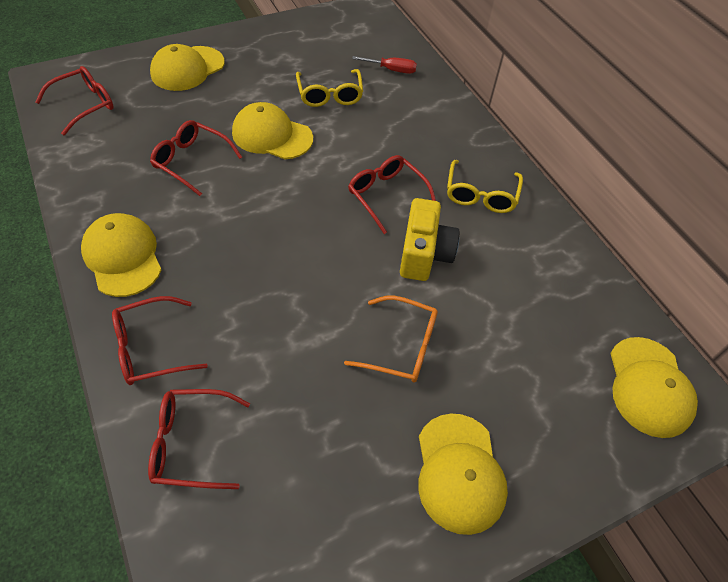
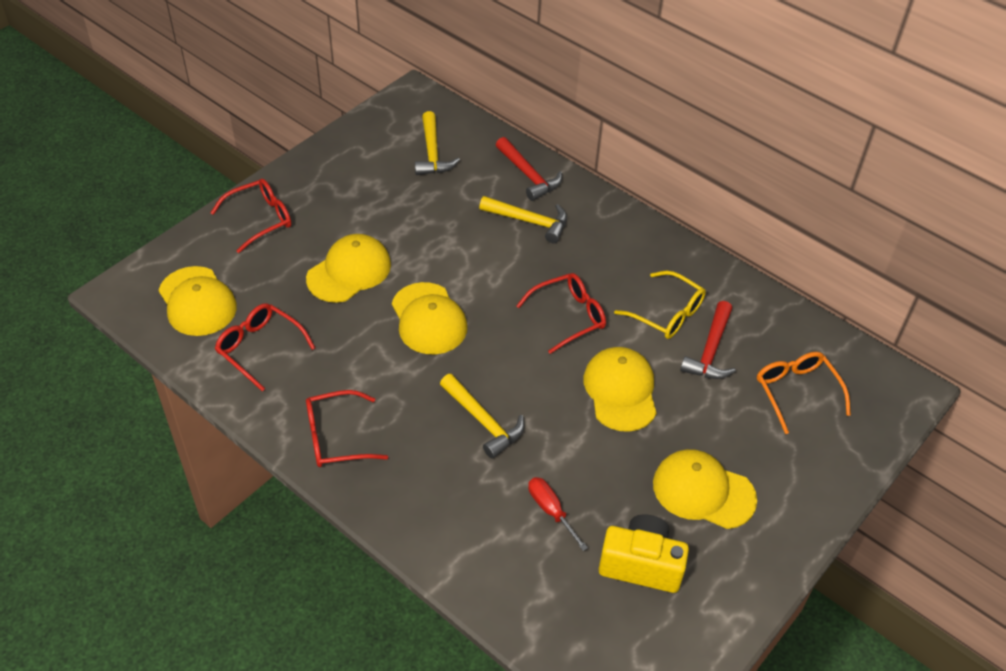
red glasses: [35,66,114,135] [112,296,208,385] [148,389,250,489] [150,120,242,196] [348,155,436,234] = 5 -> [210,179,291,253] [215,303,315,391] [306,390,388,467] [516,273,606,354] = 4
red hammer: none = 0 -> [496,137,562,201] [680,301,736,379] = 2
yellow glasses: [296,69,363,107] [447,160,523,213] = 2 -> [614,271,706,339] = 1
yellow hammer: none = 0 -> [415,111,460,175] [440,374,525,459] [479,196,567,243] = 3

